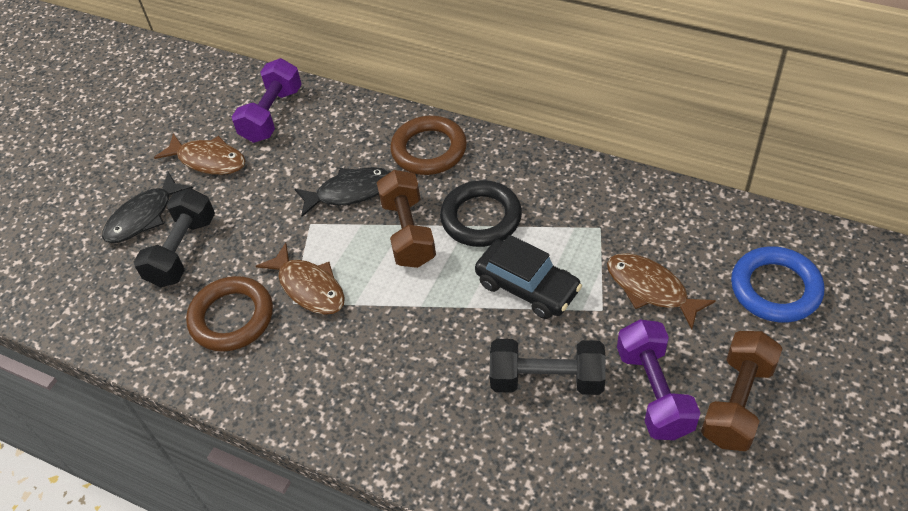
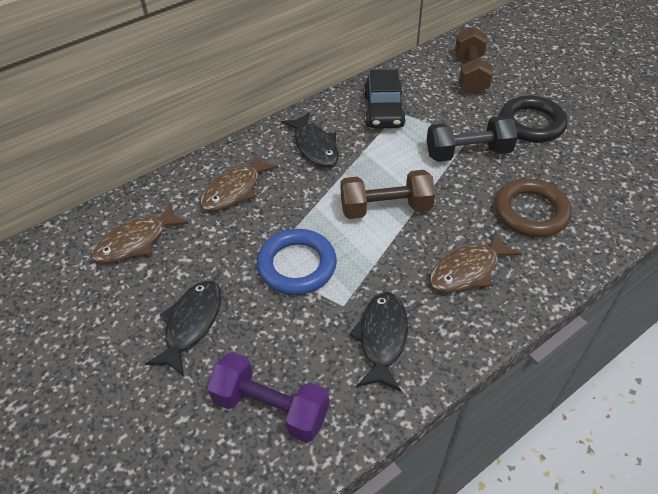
black dumbbell: [134,188,215,287] [490,339,606,395] = 2 -> [426,116,518,162] = 1
black fish: [102,172,193,243] [295,167,390,217] = 2 -> [145,281,222,376] [281,112,339,167] [349,292,408,391] = 3
brown ring: [186,276,273,352] [390,116,467,175] = 2 -> [494,178,572,237] = 1
purple dumbbell: [232,58,302,143] [617,320,700,440] = 2 -> [207,352,329,442] = 1

